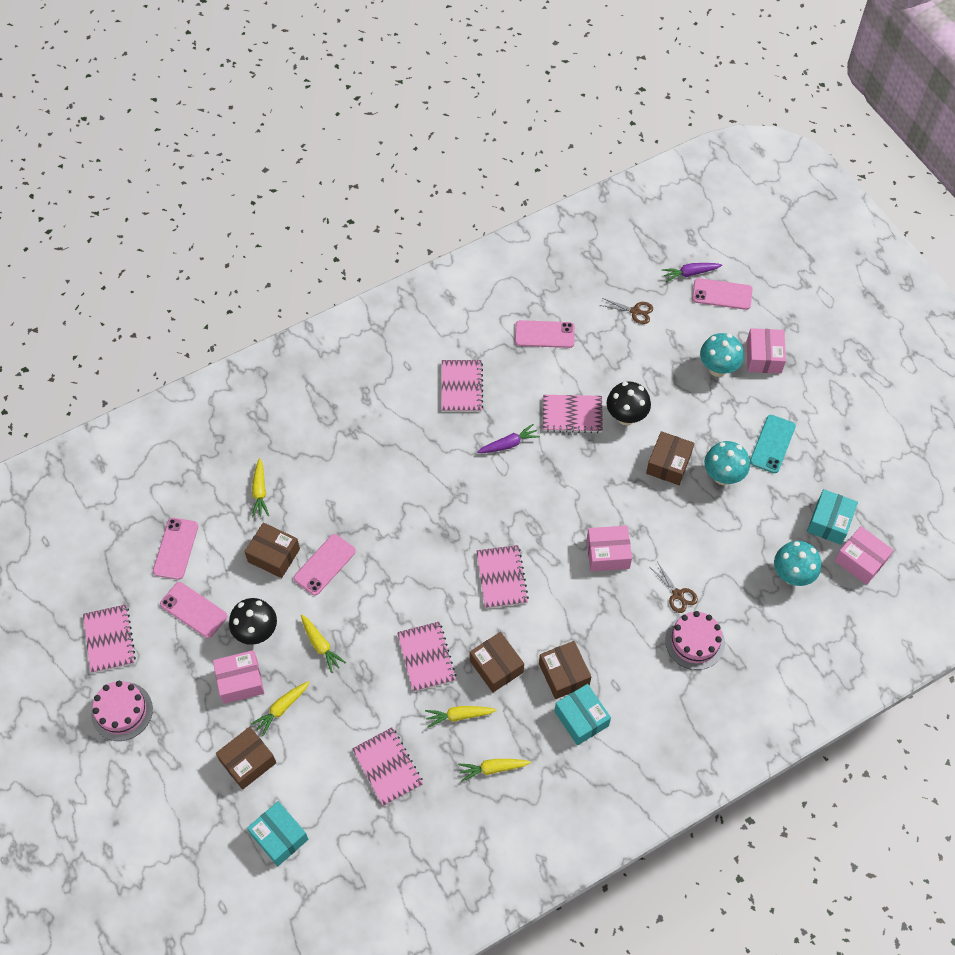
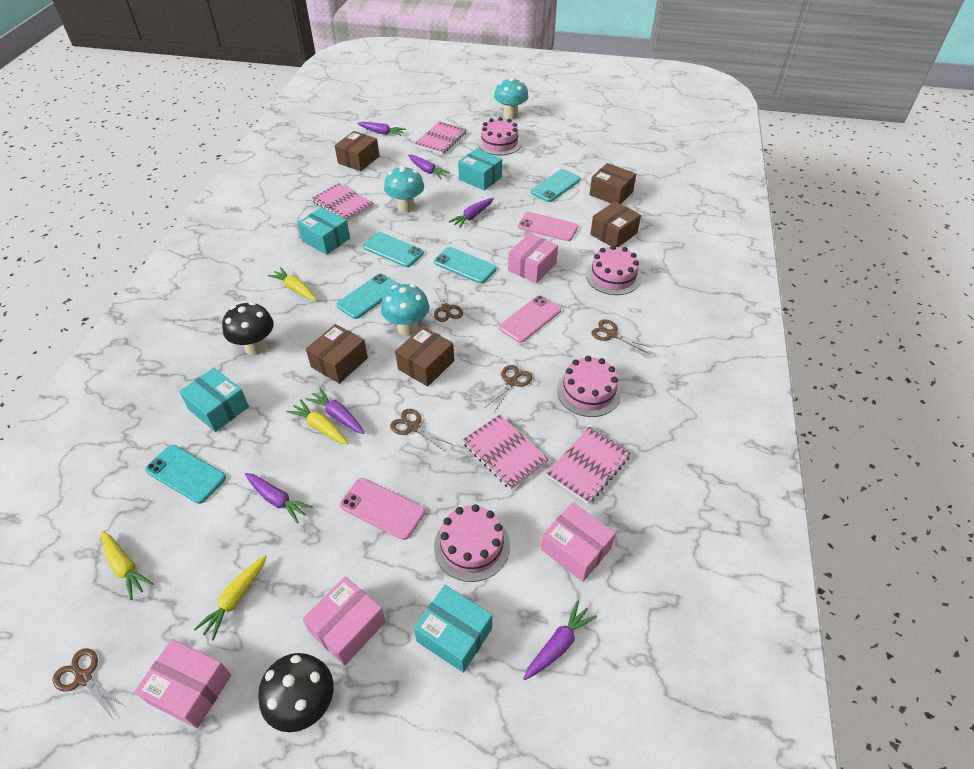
brown scissors: [599,298,653,324] [651,563,698,613] = 2 -> [53,648,126,719] [390,409,453,452] [432,283,463,322] [485,365,532,413] [591,319,652,353] = 5
pink cake: [91,681,153,741] [665,611,725,670] = 2 -> [434,504,510,582] [477,117,522,155] [557,356,621,417] [586,245,641,295] = 4
pink notebook: [83,604,136,673] [352,727,423,806] [397,622,456,692] [441,360,483,412] [476,545,529,609] [543,395,603,433] = 6 -> [311,183,374,222] [414,122,467,155] [462,415,549,490] [546,427,631,504] = 4
pink phone: [153,518,198,580] [160,582,227,638] [294,534,356,596] [515,320,575,348] [692,278,753,310] = 5 -> [340,478,425,540] [499,295,561,343] [518,212,578,241] = 3
purple carrot: [477,424,540,453] [662,263,722,282] = 2 -> [245,473,313,523] [305,388,364,434] [357,122,406,136] [408,155,450,179] [449,198,494,228] [523,600,597,680] = 6
turquoise box: [247,801,309,866] [554,684,611,745] [807,489,858,545] = 3 -> [179,368,249,432] [298,207,350,255] [414,585,492,673] [458,148,502,191] = 4
turquoise phone: [750,415,796,473] = 1 -> [145,445,226,504] [336,274,399,319] [363,232,424,267] [434,247,497,284] [531,169,581,202] = 5
yellow carrot: [251,681,310,736] [252,458,269,517] [301,615,346,673] [425,706,497,728] [458,759,531,782] = 5 -> [101,531,154,600] [194,555,267,641] [268,267,317,301] [286,399,348,445] = 4

